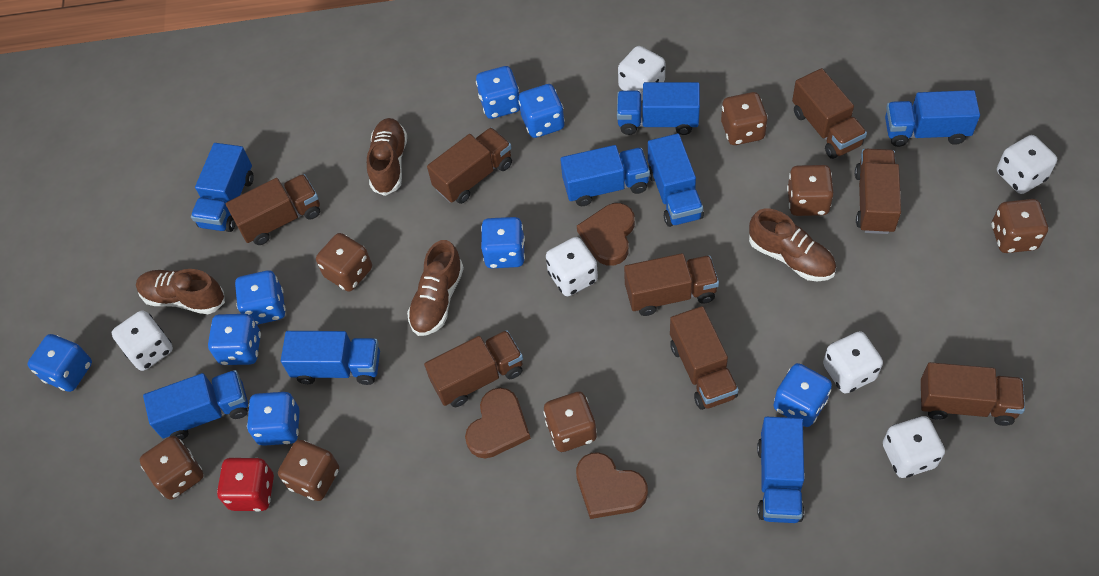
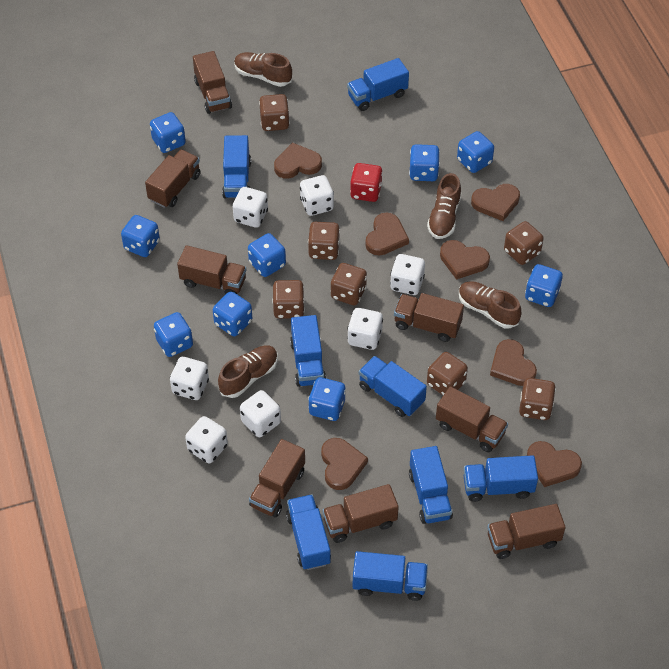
blue dice: [27,334,92,392] [208,314,261,365] [235,270,286,325] [247,392,300,446] [476,66,520,119] [481,217,525,268] [518,84,565,138] [773,363,832,427] = 8 -> [121,215,160,257] [150,112,186,153] [154,312,193,357] [213,291,252,336] [248,233,286,277] [308,377,346,421] [409,144,440,181] [457,131,494,173] [525,264,563,307] = 9
brown heart: [465,388,531,458] [576,452,648,519] [577,203,635,266] = 3 -> [274,142,322,179] [321,438,368,490] [365,212,409,256] [440,240,490,280] [471,184,520,221] [490,339,537,386] [527,441,582,487] = 7
white dice: [112,310,173,371] [546,237,598,296] [618,46,665,101] [823,331,883,394] [883,416,945,478] [997,135,1057,194] = 6 -> [170,357,209,400] [185,416,228,464] [233,187,268,228] [240,390,281,437] [300,175,334,216] [347,308,383,350] [390,254,425,295] = 7

